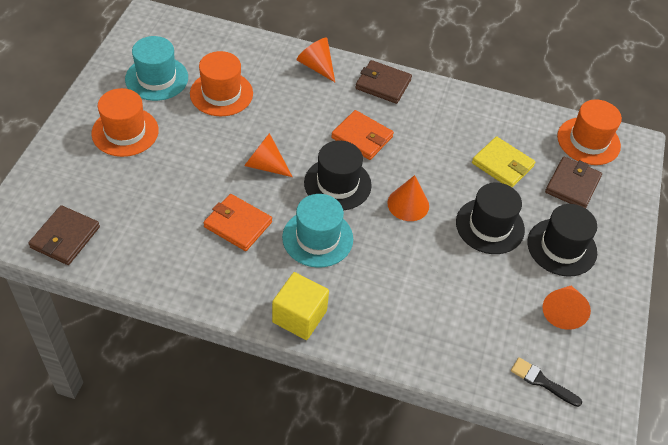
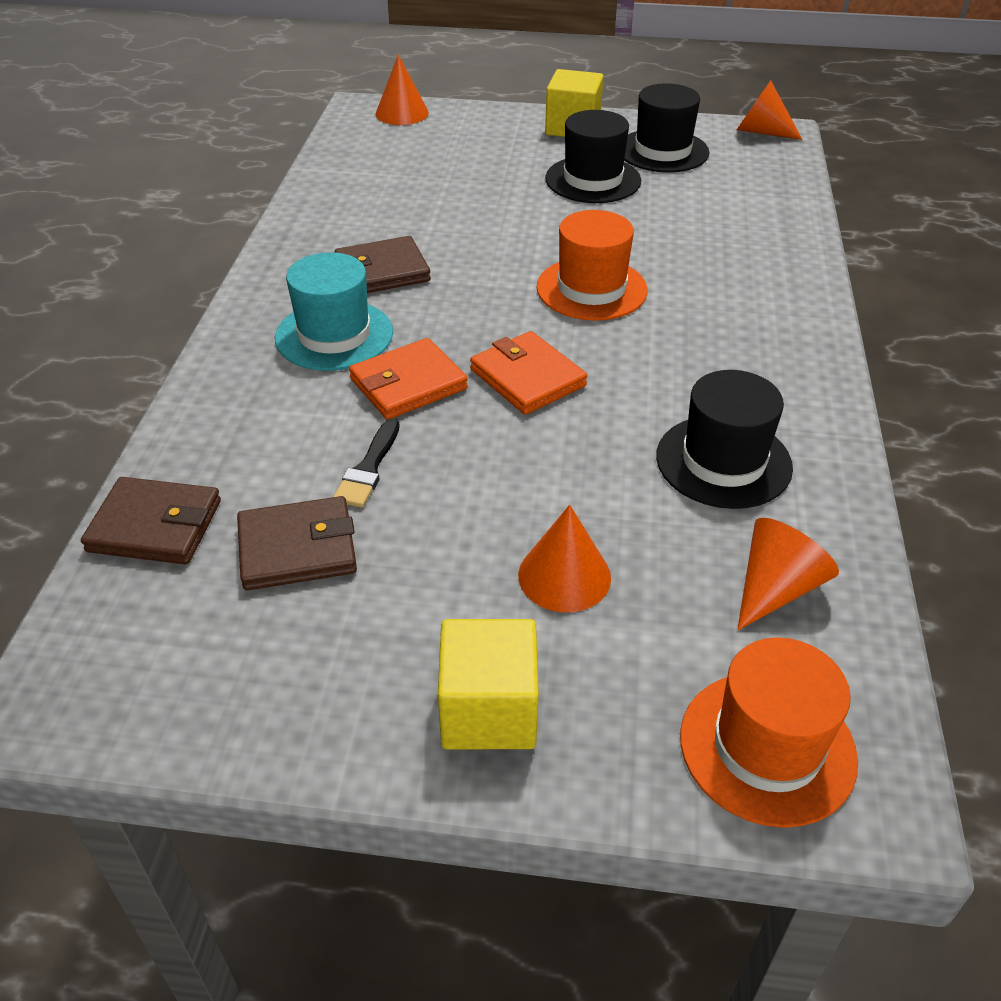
orange hat: [91,88,159,157] [190,51,253,116] [557,99,622,165] = 3 -> [536,210,648,321] [680,637,858,828] = 2
turquoise hat: [125,36,188,101] [282,194,353,268] = 2 -> [275,252,393,371] = 1
yellow cube: [272,272,329,340] = 1 -> [438,619,539,749] [545,69,604,137] = 2
yellow wallet: [472,136,535,188] = 1 -> none = 0

